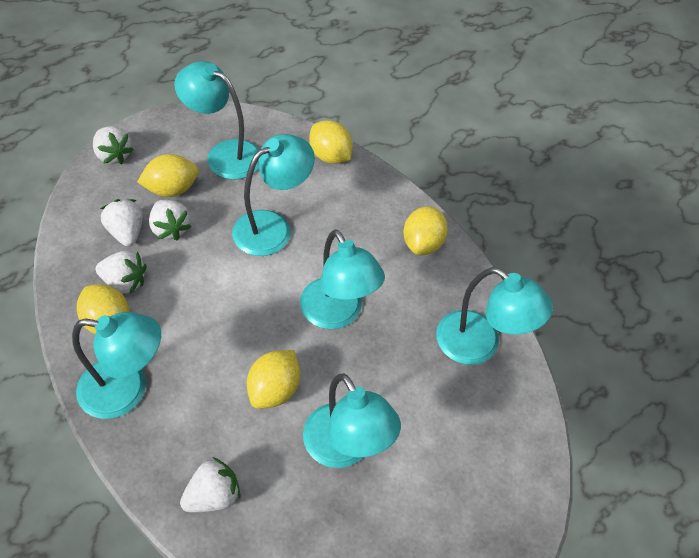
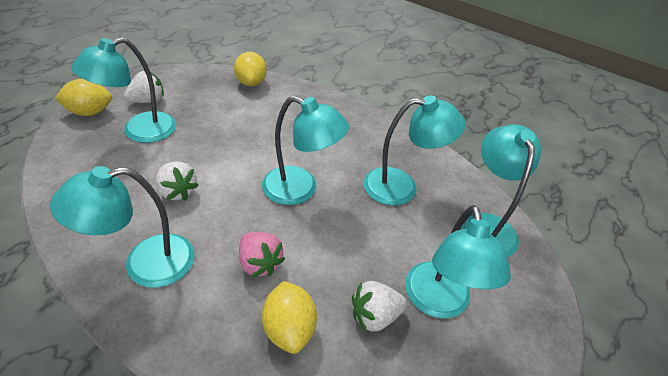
pink strawberry: none = 0 -> [239,232,285,278] = 1
white strawberry: [93,126,134,164] [95,250,147,294] [100,199,143,247] [149,199,192,240] [180,457,241,512] = 5 -> [124,71,164,103] [156,161,199,201] [352,281,407,332] = 3
yellow lemon: [77,284,130,334] [137,154,199,197] [247,350,300,409] [309,120,353,164] [403,206,448,256] = 5 -> [55,79,112,116] [234,52,267,86] [262,281,317,354] = 3

